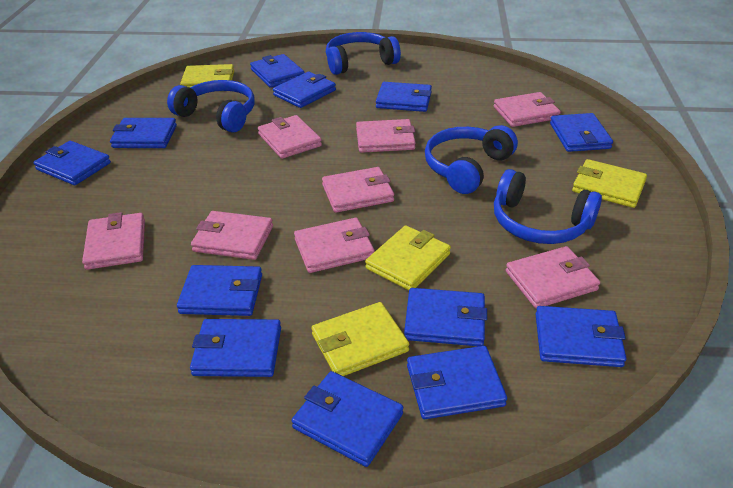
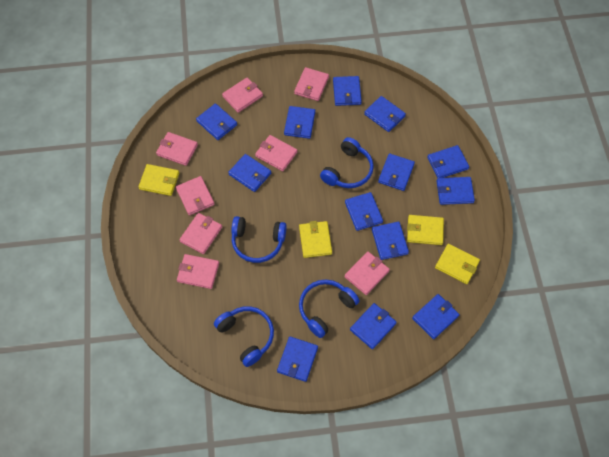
blue wallet: [33,141,111,185] [110,118,177,148] [177,265,262,316] [190,319,281,377] [250,54,305,88] [273,71,336,108] [291,371,403,467] [376,82,432,112] [404,288,487,346] [407,346,507,419] [536,306,626,367] [550,113,613,152] = 12 -> [196,103,237,140] [228,154,271,192] [277,337,318,382] [284,106,315,139] [333,76,362,106] [345,192,383,231] [350,303,397,349] [364,96,406,132] [372,222,409,260] [378,153,415,191] [412,294,460,339] [427,145,469,178] [437,177,475,205] = 13

